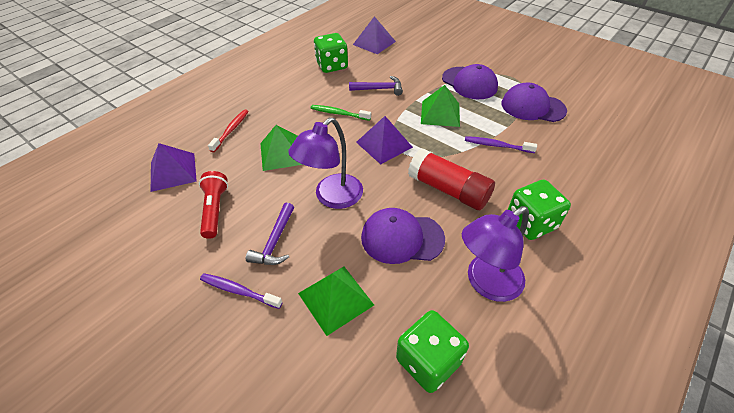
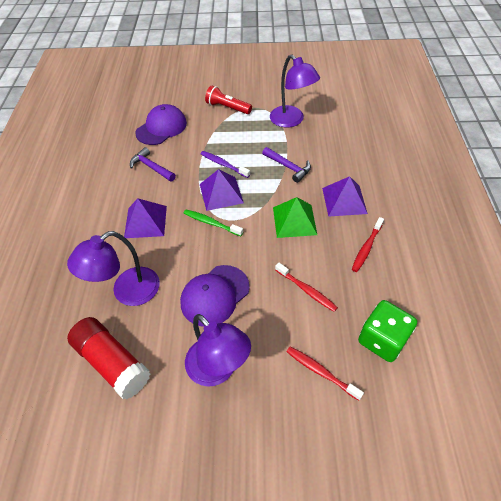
green dice: [314,33,348,73] [396,310,469,393] [508,179,571,240] = 3 -> [358,300,417,362] = 1
green pyramid: [260,125,303,171] [298,267,374,336] [421,85,460,127] = 3 -> [273,197,317,238] = 1
purple cap: [361,208,445,264] [442,64,498,99] [502,82,567,122] = 3 -> [135,104,187,145] [180,265,250,327] = 2
purple lamp: [288,117,363,209] [462,206,529,302] = 2 -> [67,231,160,306] [185,314,251,387] [270,54,320,128] = 3
purple toothbrush: [200,273,283,309] [465,136,537,153] = 2 -> [201,151,250,178] = 1
red toothbrush: [208,109,249,152] = 1 -> [275,262,338,312] [286,347,364,401] [352,217,384,272] = 3

